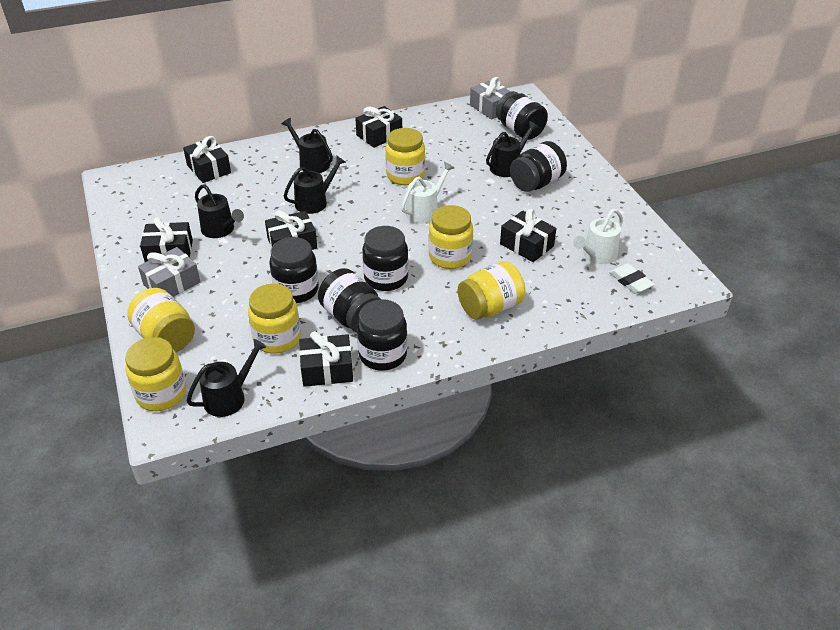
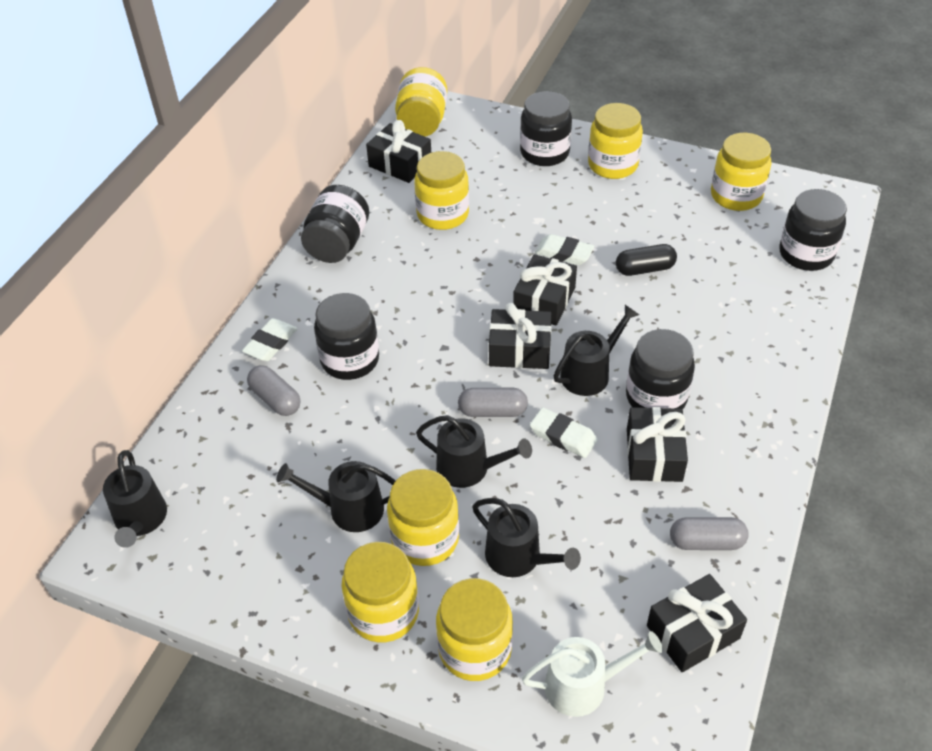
black capsule: none = 0 -> [616,244,677,276] = 1
black gift: [140,217,193,262] [183,136,231,183] [265,210,317,250] [299,331,353,387] [355,106,402,148] [500,209,556,262] = 6 -> [366,120,431,183] [489,303,552,369] [513,254,577,325] [627,407,688,482] [647,574,747,672] = 5
black jar: [269,237,319,303] [318,268,380,332] [357,299,407,371] [362,226,408,291] [496,91,548,140] [510,141,567,192] = 6 -> [301,185,369,263] [314,293,379,380] [520,91,572,166] [626,329,695,409] [780,189,847,271] = 5
grey capsule: none = 0 -> [247,365,301,416] [458,388,528,417] [670,517,749,550] = 3
grey gift: [138,247,200,297] [470,77,511,120] = 2 -> none = 0
white eraser: [609,263,655,294] = 1 -> [242,318,297,361] [530,407,598,458] [535,234,594,265] = 3
white watering can: [401,162,454,223] [573,209,623,264] = 2 -> [522,631,663,717] = 1
yellow jar: [125,337,186,411] [127,288,195,352] [248,284,301,354] [386,128,425,185] [428,205,473,269] [458,261,525,320] = 6 -> [341,542,419,642] [387,469,459,566] [395,67,447,137] [414,151,469,230] [436,578,513,681] [588,103,643,179] [711,133,771,211] = 7

